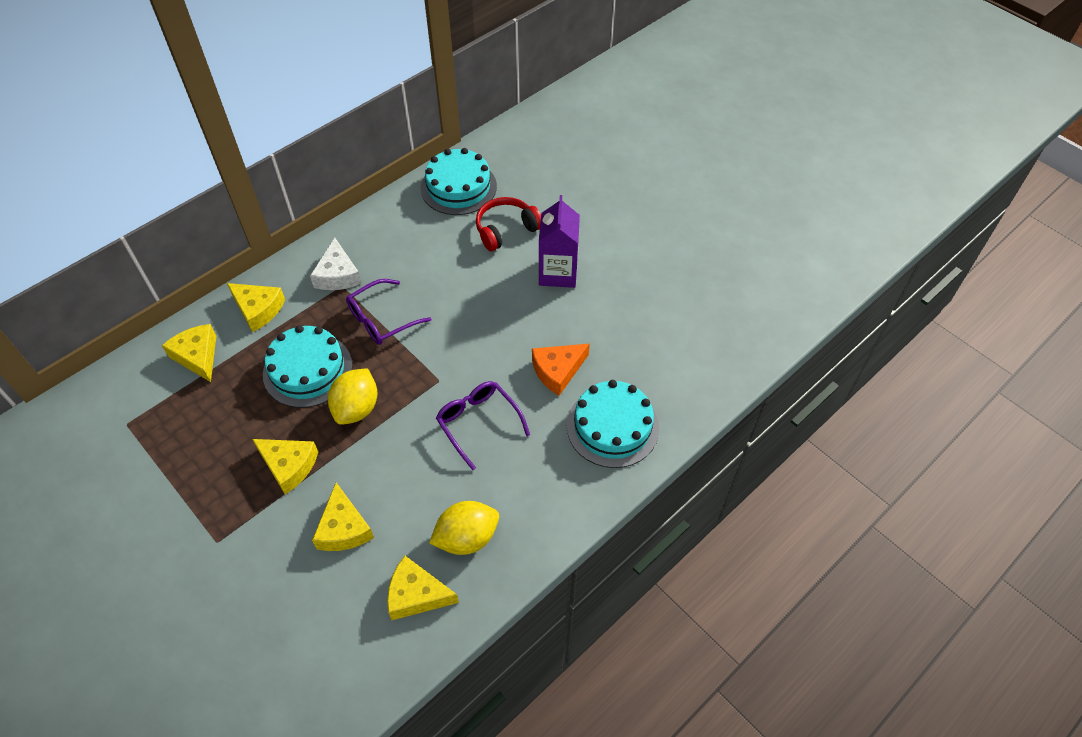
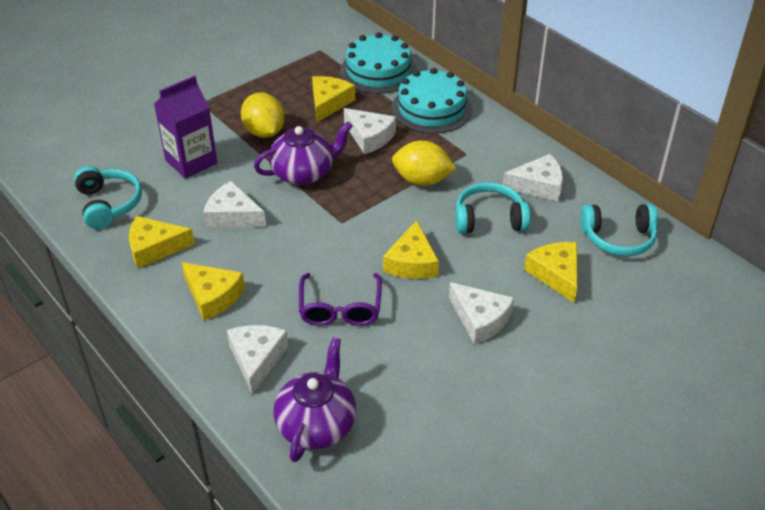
orange cheese: [532,343,590,396] = 1 -> none = 0
purple glasses: [346,279,431,345] [436,381,530,470] = 2 -> [299,273,382,326] = 1
purple teapot: none = 0 -> [254,121,353,185] [274,337,356,462] = 2
red headphones: [476,197,541,251] = 1 -> none = 0
turquoise cake: [263,325,353,408] [420,148,497,215] [567,380,659,468] = 3 -> [340,32,417,94] [391,68,472,134] = 2
turquoise headphones: none = 0 -> [74,166,142,229] [455,182,530,233] [580,204,658,256] = 3
white cheese: [310,238,362,290] = 1 -> [203,181,266,228] [227,325,288,394] [344,108,396,154] [449,282,514,344] [503,154,563,202] = 5

